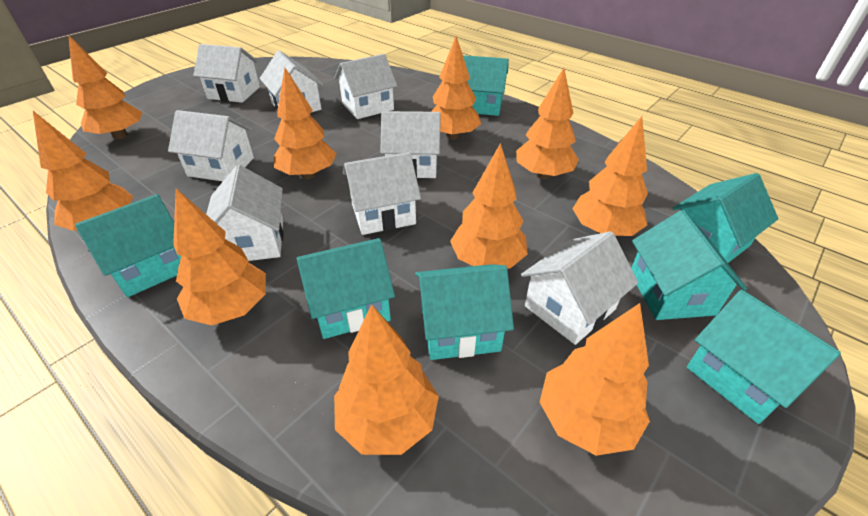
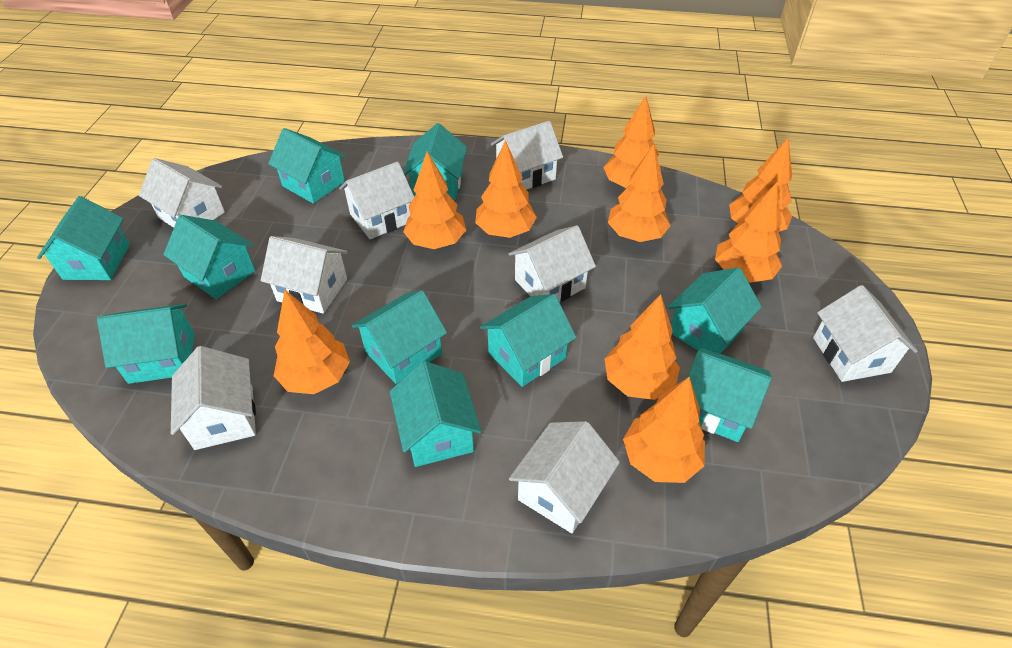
orange tree: [33,111,134,231] [68,35,142,139] [173,189,266,325] [274,68,337,179] [334,304,439,455] [431,36,481,140] [450,143,528,269] [516,68,579,179] [540,303,650,456] [572,116,648,236] = 10 -> [274,290,350,394] [403,152,466,249] [475,140,537,238] [603,96,661,189] [605,294,680,400] [608,144,670,242] [623,377,705,483] [715,182,782,283] [729,137,792,232] = 9
turquoise house: [75,194,181,297] [297,238,395,339] [415,264,514,360] [463,55,509,116] [631,210,747,320] [672,173,778,263] [687,290,841,424] = 7 -> [37,196,130,280] [97,304,195,384] [163,215,255,299] [268,128,346,204] [352,290,447,384] [390,361,481,467] [404,123,467,201] [480,294,576,387] [668,267,762,354] [687,347,772,442] = 10

